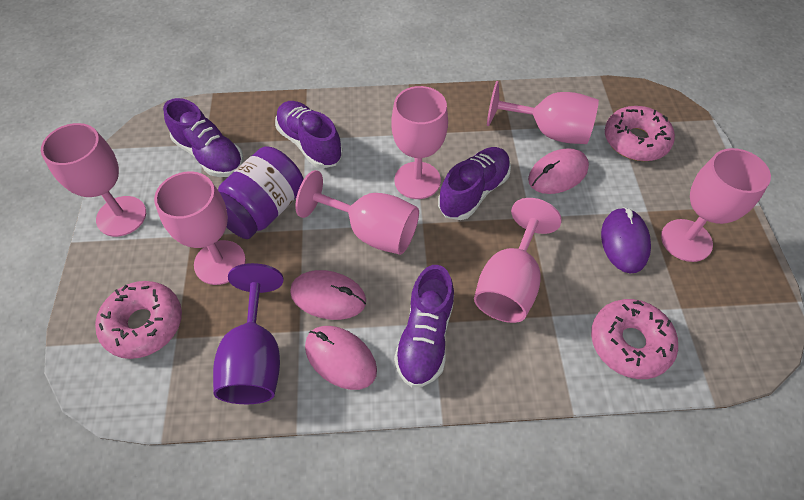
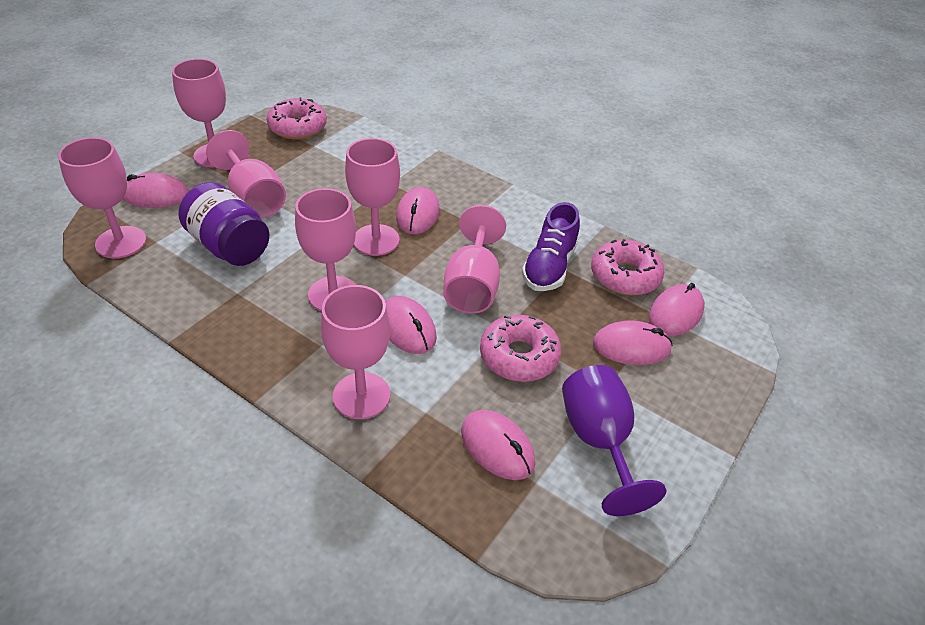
pink mouse: [290,270,366,320] [305,326,377,390] [528,148,589,194] = 3 -> [123,173,189,208] [385,296,437,354] [396,187,440,234] [461,410,535,480] [593,321,672,365] [649,283,704,336] = 6
purple mouse: [601,207,651,274] = 1 -> none = 0
purple shoe: [163,98,244,177] [275,101,343,168] [394,265,454,388] [438,147,511,220] = 4 -> [522,202,580,291] = 1

